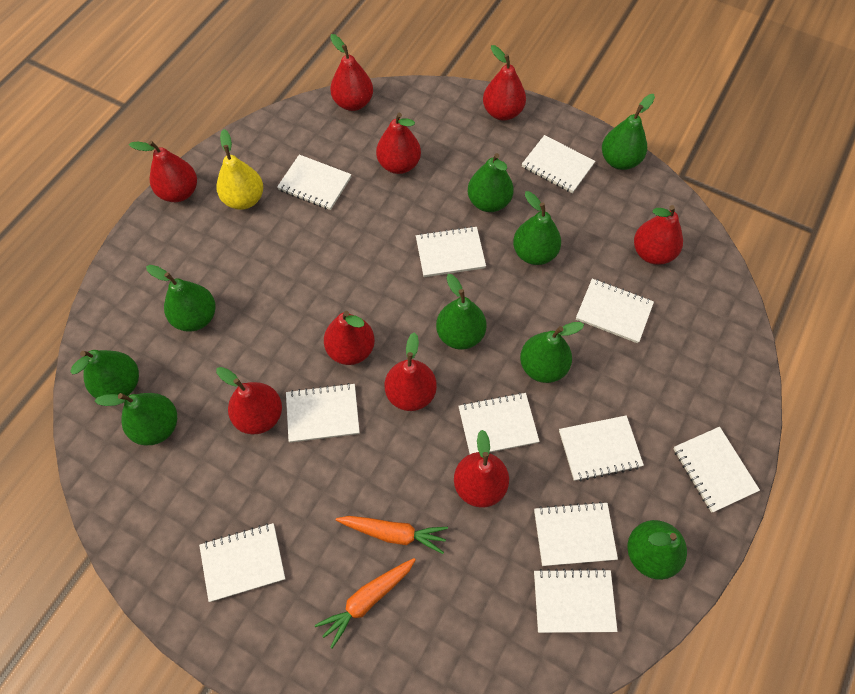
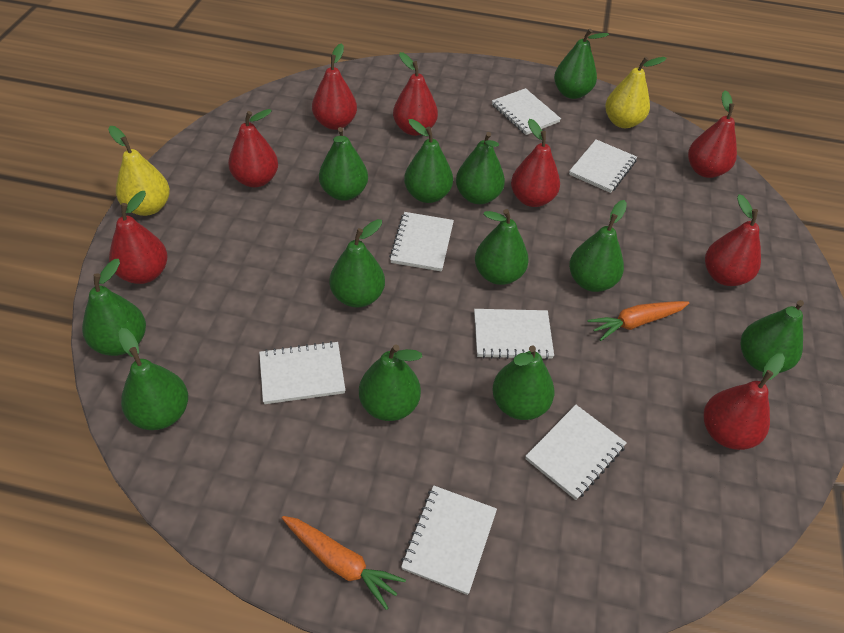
green pear: [70,350,139,398] [95,393,177,445] [146,265,216,332] [436,274,486,350] [468,153,514,212] [513,191,561,265] [520,322,584,383] [602,94,655,170] [627,520,687,580] = 9 -> [82,259,146,356] [118,328,188,430] [319,127,368,201] [329,219,385,308] [359,345,422,421] [404,119,453,203] [456,132,505,204] [475,209,529,285] [492,345,555,420] [554,29,609,99] [569,200,627,292] [741,300,804,373] = 12
red pear: [129,141,197,202] [216,367,282,434] [324,311,375,365] [330,34,373,111] [376,113,421,174] [385,332,437,411] [454,430,509,507] [483,45,526,121] [634,205,683,265] = 9 -> [109,191,168,284] [228,109,278,187] [312,43,357,130] [393,52,438,136] [511,119,560,207] [688,90,737,178] [704,353,785,450] [705,194,761,286] = 8
white notebook: [199,523,285,602] [277,155,352,210] [286,383,360,443] [416,226,486,277] [458,392,540,454] [522,135,595,193] [534,501,618,566] [534,568,618,633] [559,415,644,481] [576,279,654,343] [673,427,760,513] = 11 -> [259,341,345,404] [389,212,454,272] [401,485,497,595] [474,309,554,360] [492,88,561,135] [525,405,627,500] [569,139,637,193] = 7
yellow pear: [216,129,263,210] = 1 -> [108,126,170,216] [605,57,666,128] = 2

